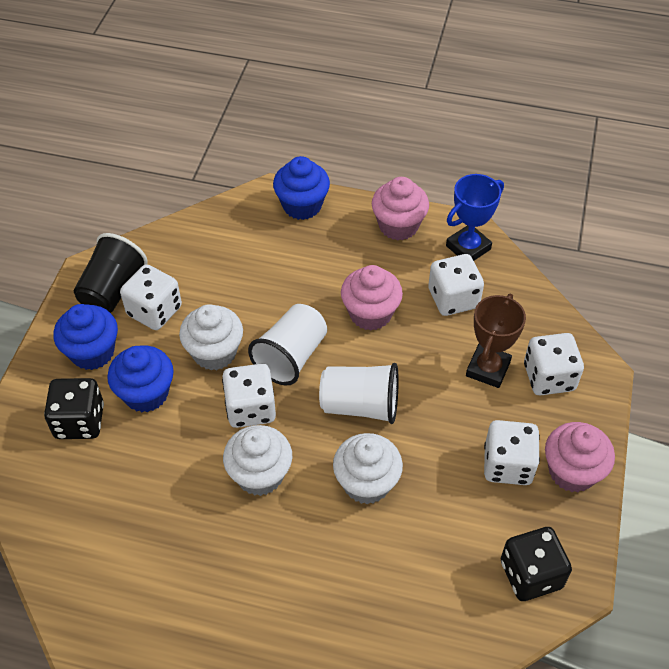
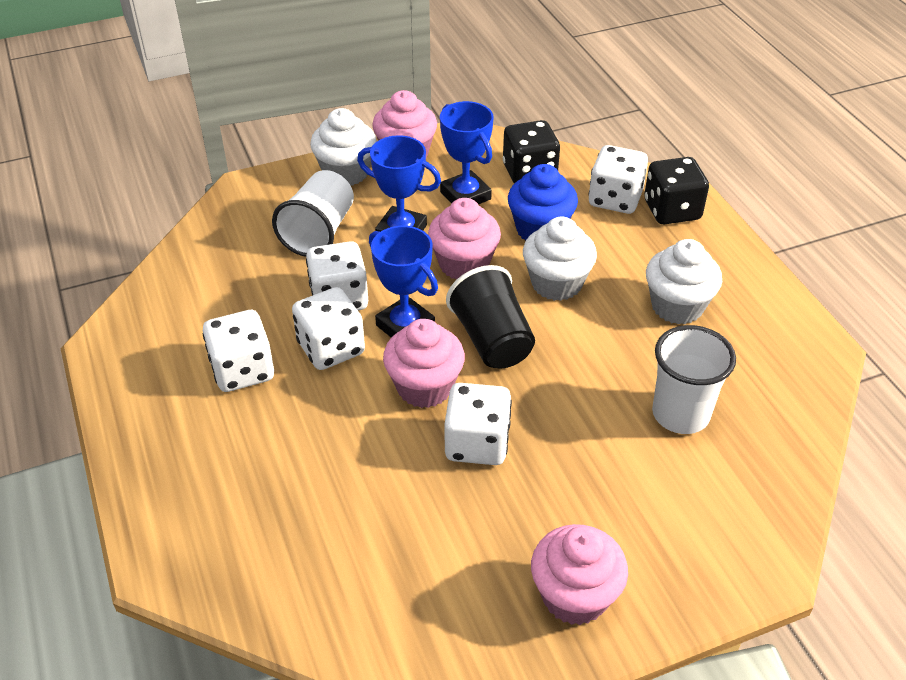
blue cupcake: [54,304,118,370] [107,345,174,412] [273,156,330,220] = 3 -> [508,164,578,240] = 1
blue trophy: [446,174,504,261] = 1 -> [357,135,441,232] [369,226,438,337] [440,101,493,205] = 3
brown trophy: [466,294,526,388] = 1 -> none = 0
pink cupcake: [341,265,403,331] [372,177,429,241] [545,422,615,492] = 3 -> [372,90,437,158] [383,319,465,408] [428,198,501,280] [531,524,628,625] = 4

